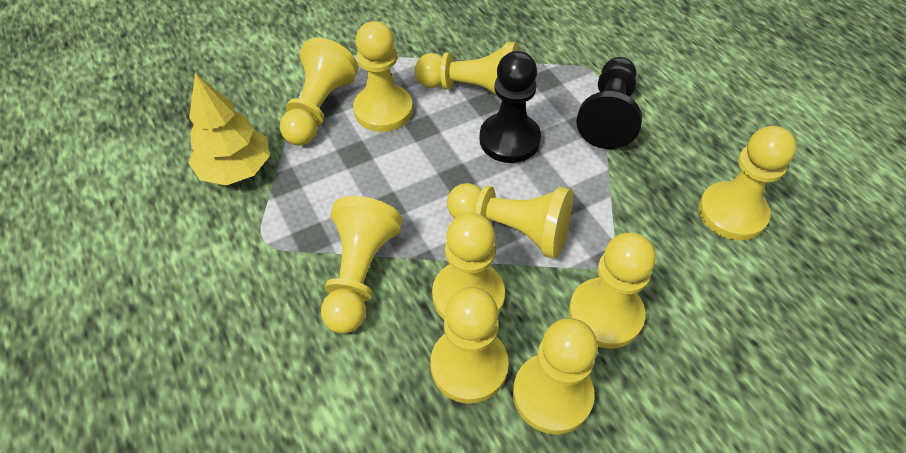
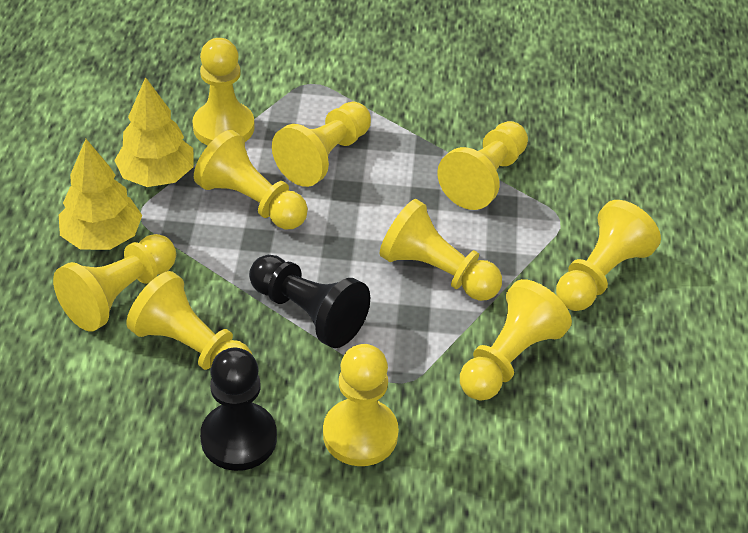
yellow tree: [188,73,270,185] = 1 -> [59,139,142,250] [114,77,193,187] = 2

